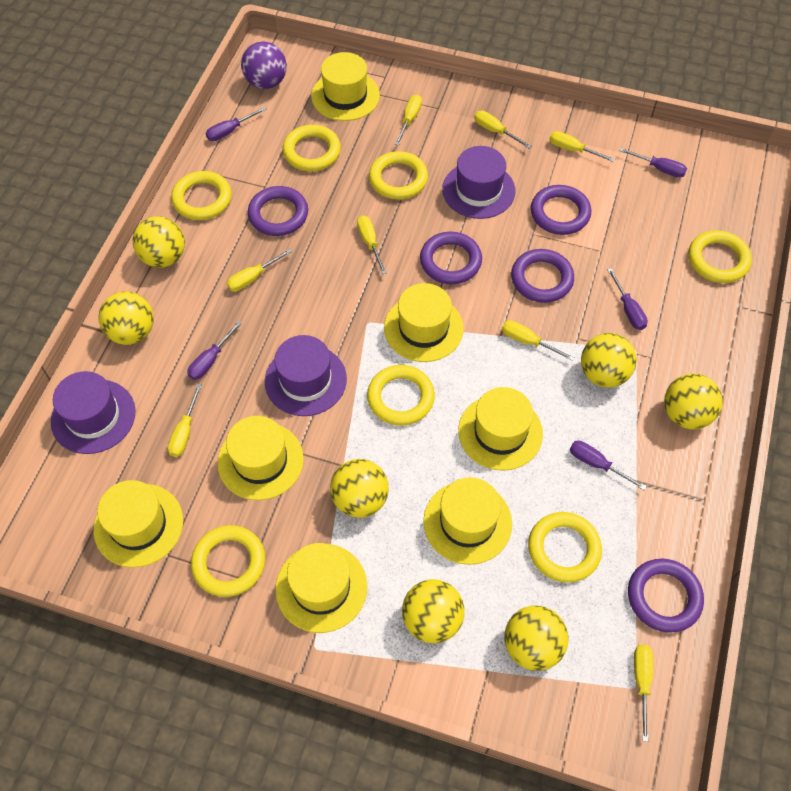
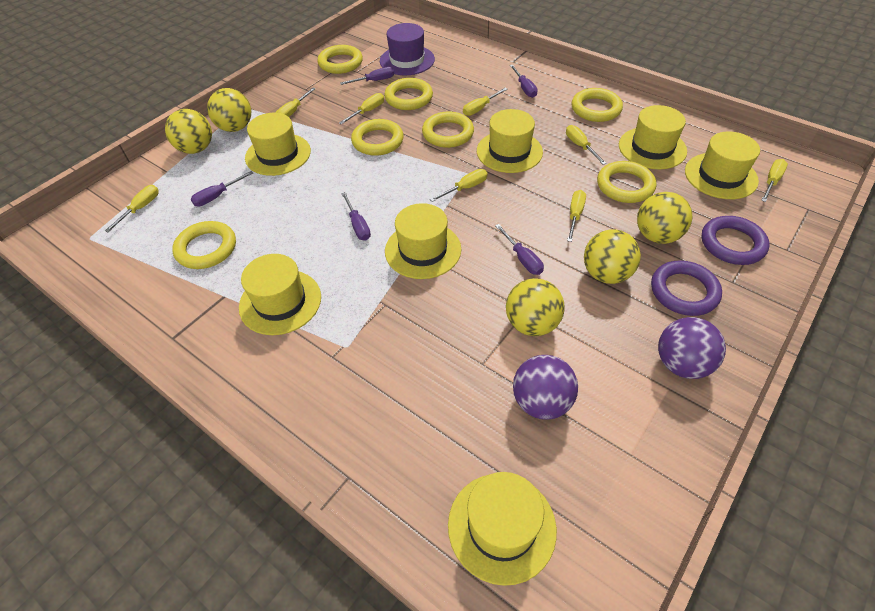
purple ball: [241,41,287,89] = 1 -> [513,355,578,420] [658,317,726,379] = 2
purple hat: [51,371,136,454] [265,335,347,416] [442,146,515,219] = 3 -> [380,23,435,75] = 1
purple ring: [248,186,308,236] [420,232,482,284] [511,249,574,303] [531,185,591,235] [628,559,704,633] = 5 -> [651,260,722,316] [702,216,769,265] = 2
yellow ball: [98,291,154,345] [133,216,185,268] [330,459,389,518] [402,579,465,643] [504,605,569,671] [581,333,637,388] [664,373,723,429] = 7 -> [165,109,212,154] [207,88,251,132] [506,278,565,336] [584,229,641,284] [637,192,692,244] = 5

